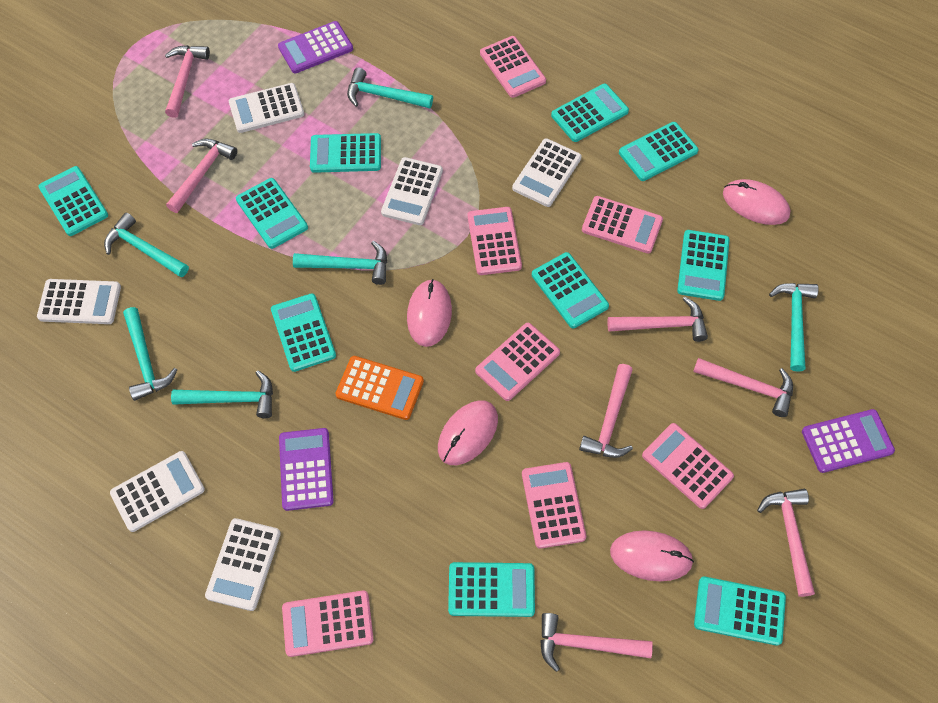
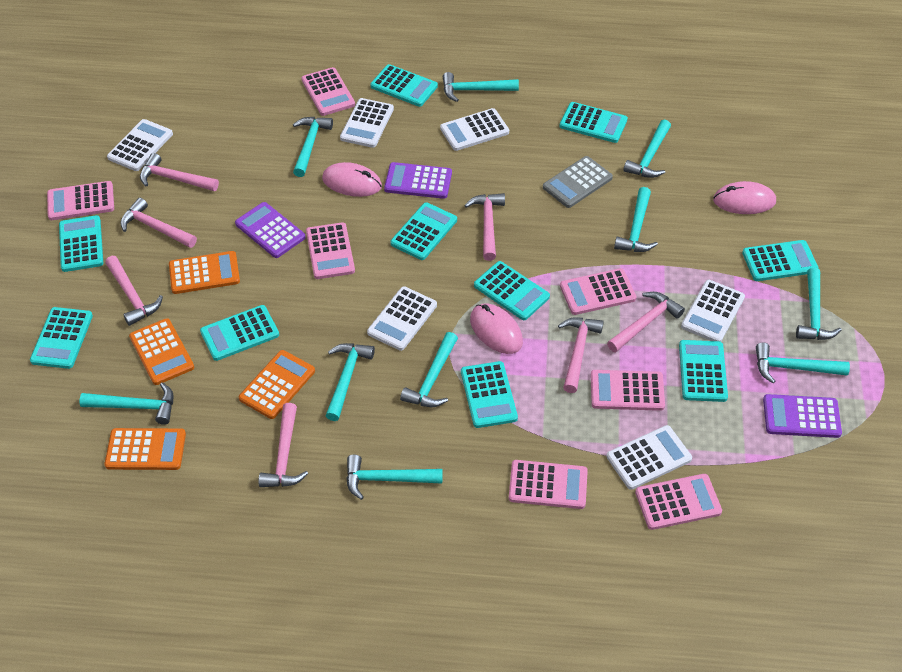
grey calculator: none = 0 -> [543,156,613,208] = 1
orange calculator: [335,356,424,420] = 1 -> [104,428,186,470] [129,318,194,385] [169,251,240,294] [239,350,315,419] = 4
pink mouse: [407,279,452,347] [438,400,498,465] [610,530,694,581] [723,179,790,225] = 4 -> [322,162,382,197] [470,304,523,354] [713,181,776,214] = 3
turquoise hammer: [104,213,189,277] [123,307,177,401] [171,370,273,418] [293,241,387,285] [347,68,433,108] [769,283,819,372] = 6 -> [79,382,173,425] [293,117,333,177] [326,343,375,421] [346,455,443,500] [400,332,458,407] [443,72,519,102] [614,187,658,252] [623,119,671,178] [756,343,850,383] [796,268,842,340] = 10

